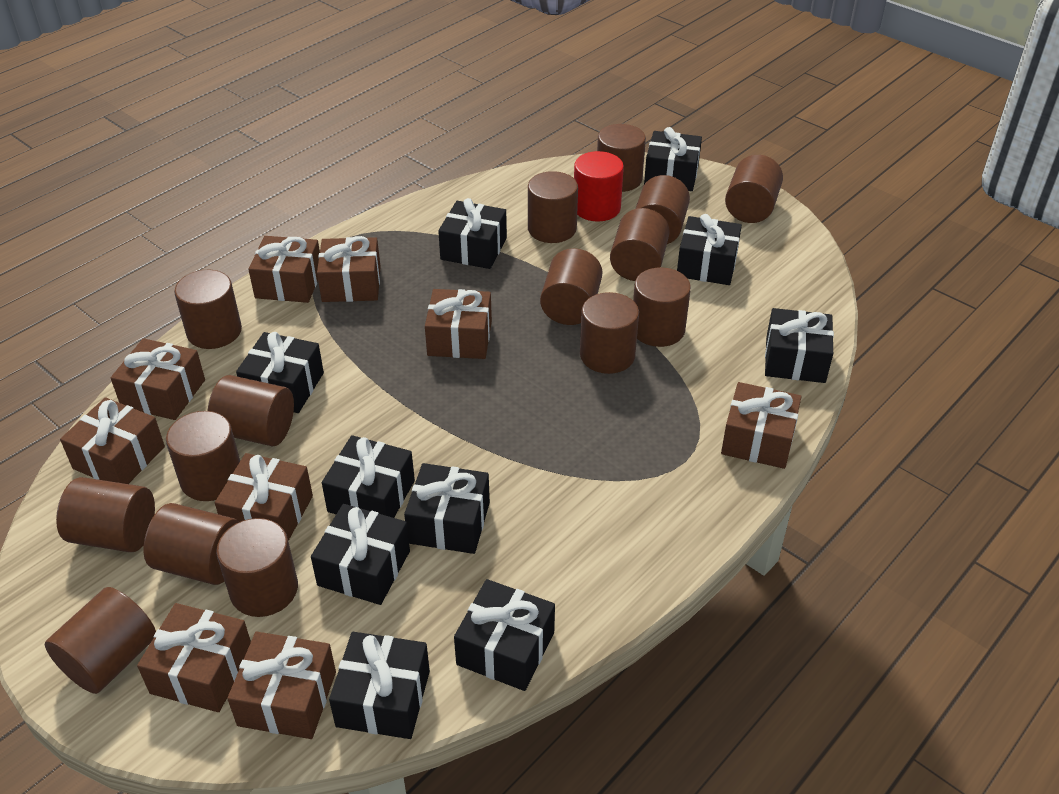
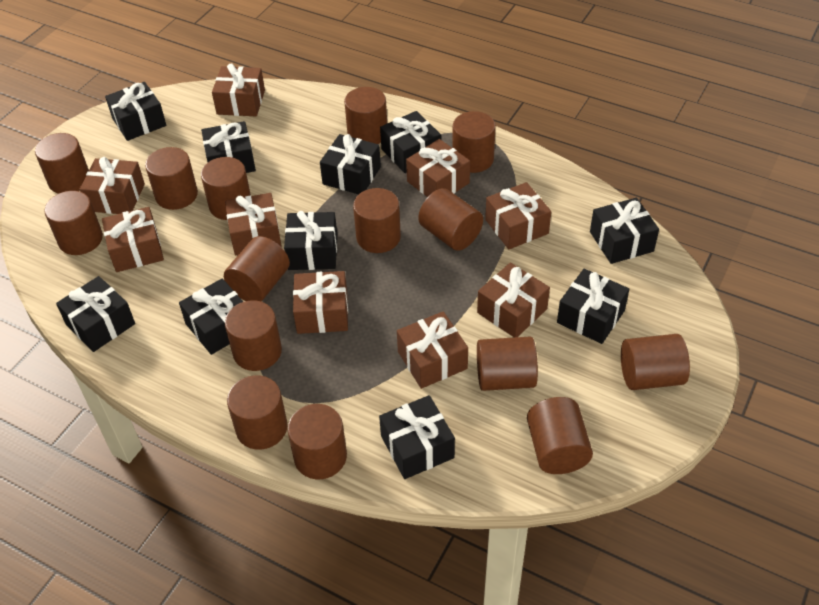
red cylinder: [574,151,624,221] = 1 -> none = 0

